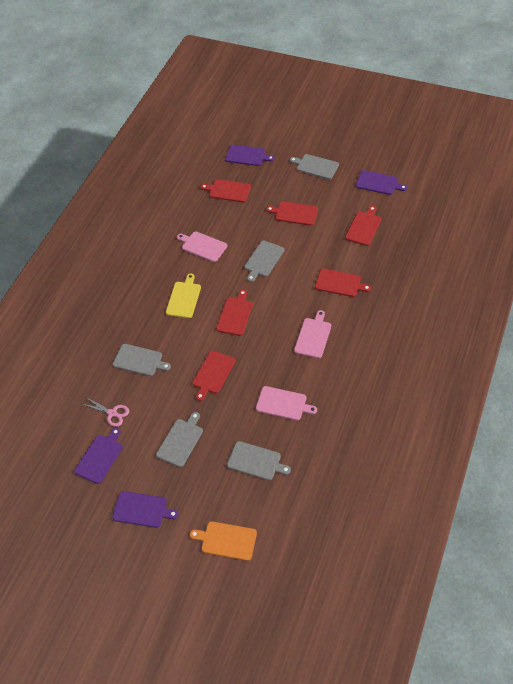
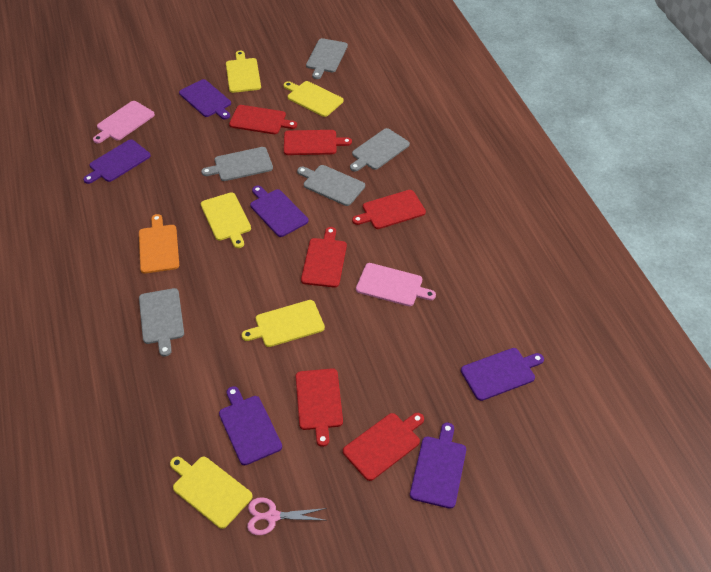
pink cutting board: [177,231,227,262] [256,386,317,420] [294,310,331,358] = 3 -> [93,101,155,143] [356,263,436,306] = 2
purple cutting board: [74,428,123,484] [112,491,178,528] [225,145,275,166] [356,170,407,195] = 4 -> [83,139,151,184] [179,79,231,120] [219,386,282,465] [250,186,309,237] [410,423,466,509] [461,348,544,401] = 6
yellow cutting board: [166,274,201,318] = 1 -> [170,457,253,529] [201,192,251,248] [226,51,261,93] [242,300,325,347] [284,81,344,117] = 5

